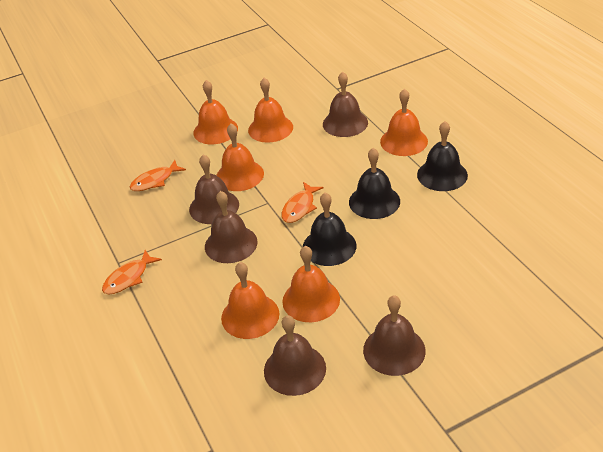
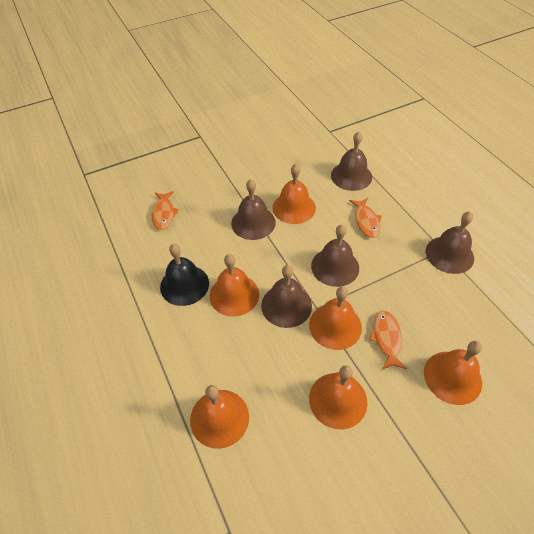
black bell: [303,192,357,266] [349,148,400,219] [417,121,468,191] = 3 -> [160,244,209,306] = 1

